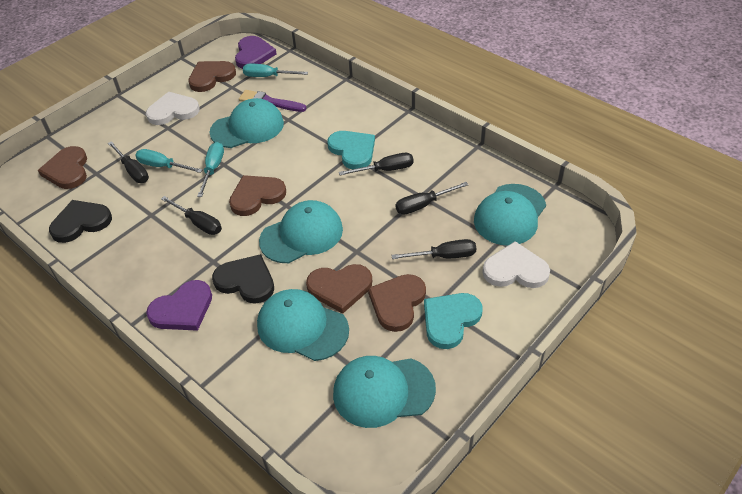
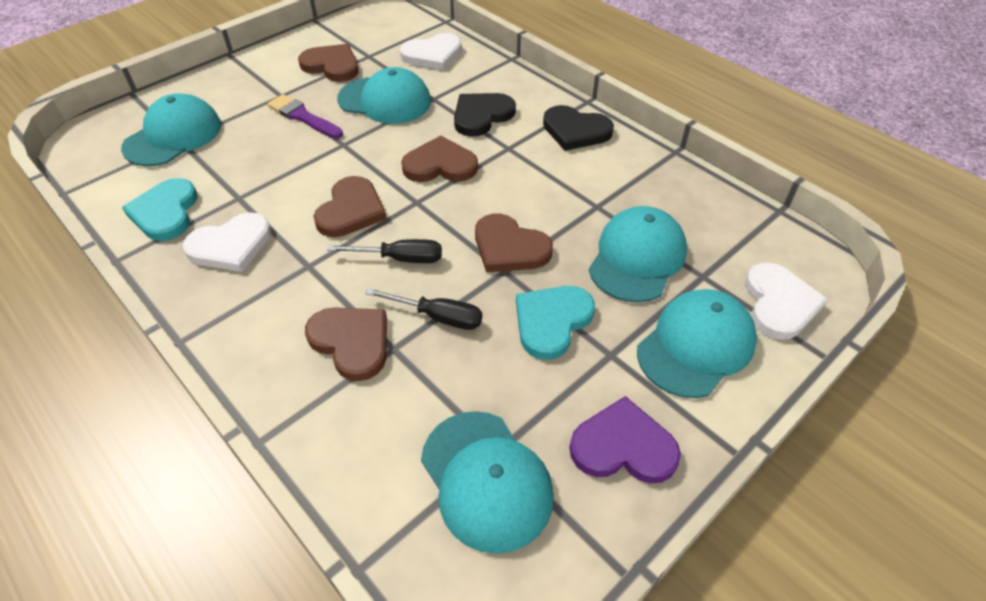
black screwdriver: [108,141,149,183] [161,196,222,235] [339,153,414,175] [391,239,476,259] [396,182,469,215] = 5 -> [327,239,442,263] [365,288,482,330] = 2
purple heart: [146,280,212,331] [235,36,277,69] = 2 -> [569,396,681,484] = 1
turquoise screwdriver: [135,149,202,173] [197,142,224,197] [243,64,308,77] = 3 -> none = 0
white heart: [146,92,200,125] [483,241,550,288] = 2 -> [183,212,271,272] [400,33,462,70] [745,262,828,340] = 3

